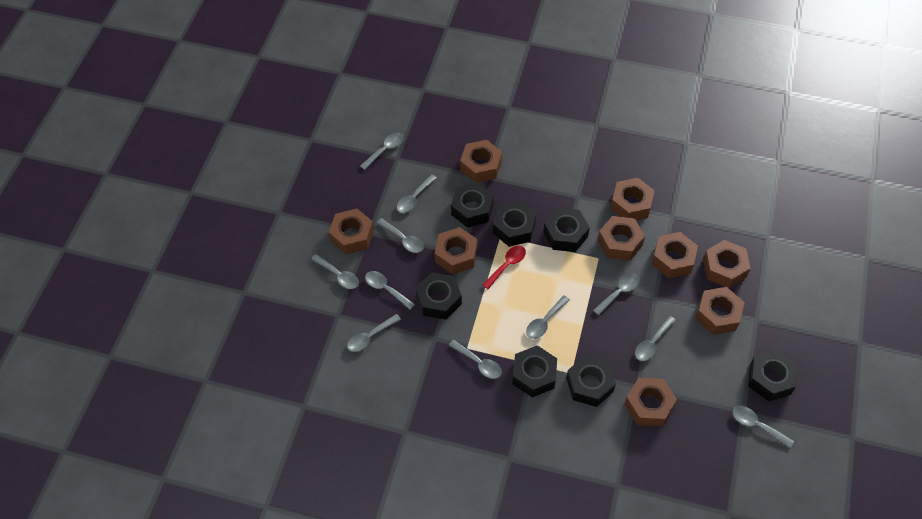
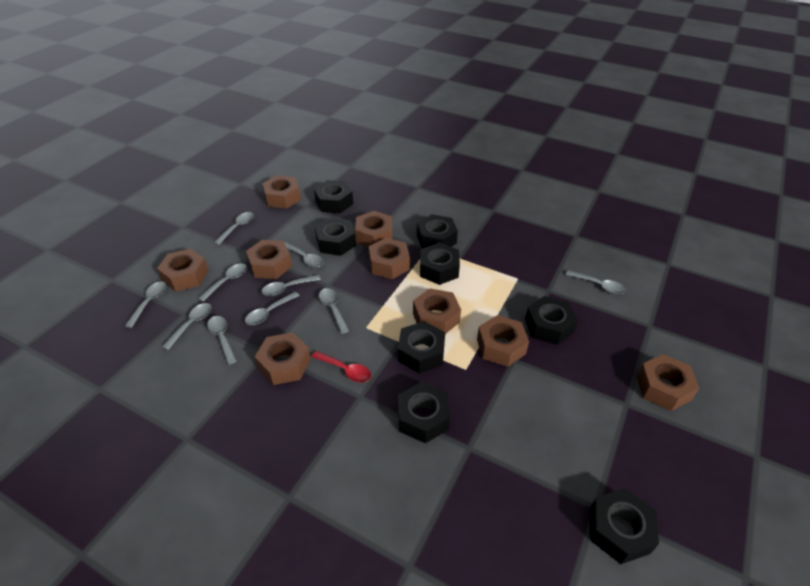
black nut: [416,272,462,320] [451,182,494,228] [493,201,536,247] [512,345,557,397] [543,208,590,252] [566,355,616,407] [748,350,797,401] = 7 -> [314,180,353,213] [315,217,356,256] [398,321,445,374] [398,382,450,443] [417,214,458,248] [420,242,460,285] [525,296,578,345] [590,488,659,564] = 8
grey spoon: [311,254,359,289] [347,314,401,352] [360,133,404,170] [365,271,415,310] [377,218,424,253] [397,174,437,213] [449,340,502,379] [526,295,570,339] [593,273,640,315] [635,316,676,361] [732,406,794,448] = 11 -> [125,281,167,328] [162,303,212,350] [198,264,247,302] [207,316,237,365] [214,212,254,245] [245,292,300,325] [261,275,321,296] [284,242,324,268] [319,288,349,334] [566,270,626,294] = 10

